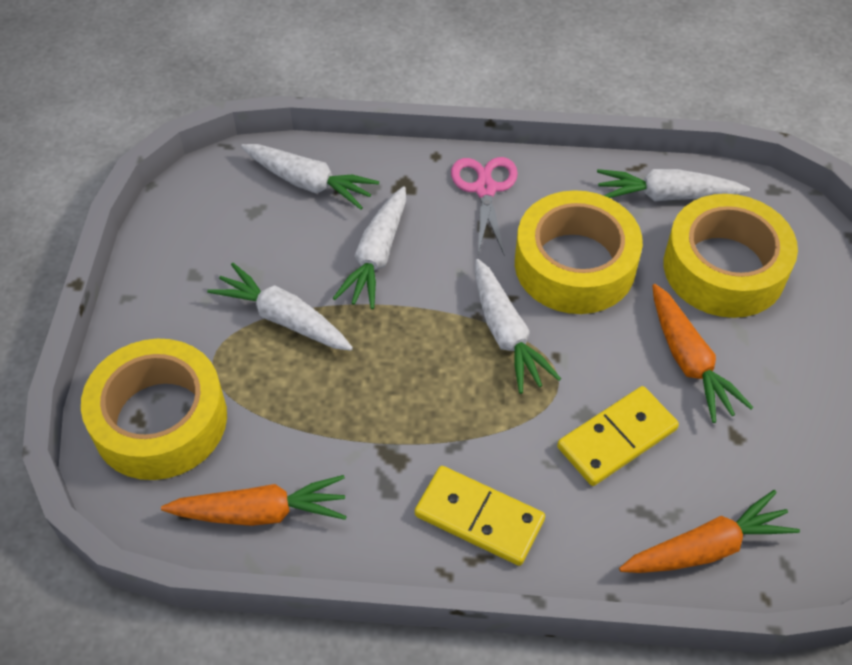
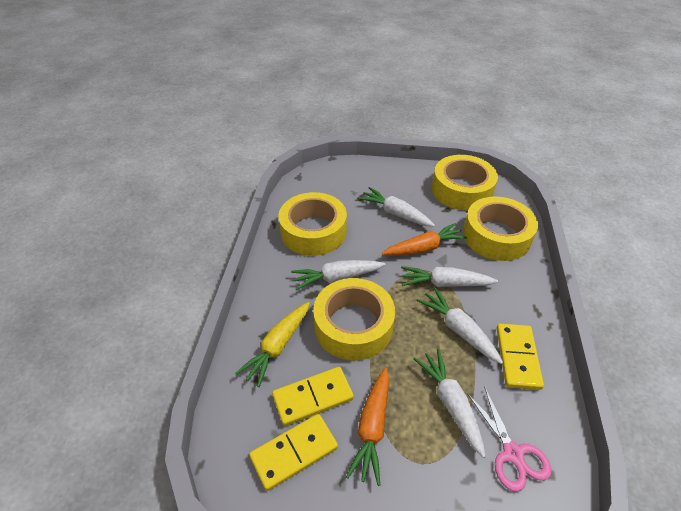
orange carrot: [161,475,347,526] [619,490,800,573] [652,284,754,423] = 3 -> [346,368,389,486] [382,223,467,256] = 2
yellow carrot: none = 0 -> [235,302,310,387] = 1
yellow domino: [415,466,545,566] [557,386,679,486] = 2 -> [249,414,338,491] [272,367,354,426] [496,324,544,390] = 3
yellow tape: [81,339,227,480] [515,190,643,314] [664,194,798,318] = 3 -> [278,192,347,256] [313,278,395,361] [432,155,498,210] [463,196,538,261] = 4

